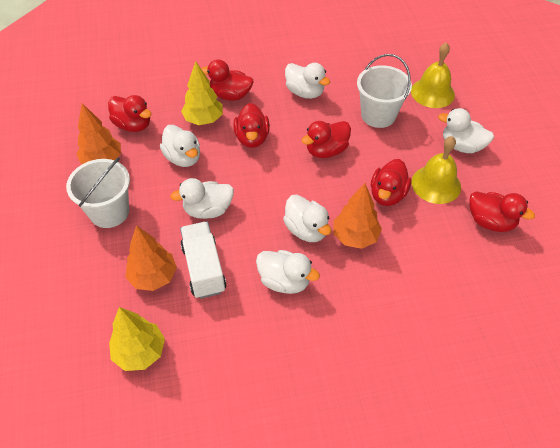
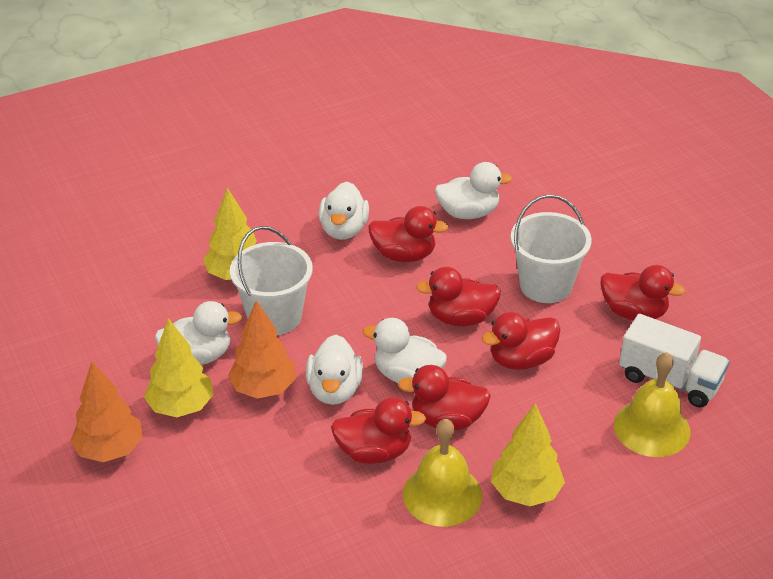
orange tree: [76,103,121,164] [125,225,177,291] [334,183,382,249] = 3 -> [70,362,142,462] [228,300,296,399] = 2
white duck: [160,125,200,167] [170,178,234,219] [256,250,320,294] [283,195,331,242] [285,63,330,99] [438,108,494,153] = 6 -> [155,301,242,365] [306,335,363,405] [318,181,369,240] [362,318,447,383] [435,162,513,219] = 5
yellow tree: [109,307,165,371] [181,61,223,125] = 2 -> [144,318,214,417] [203,188,257,280] [491,403,565,506] = 3

